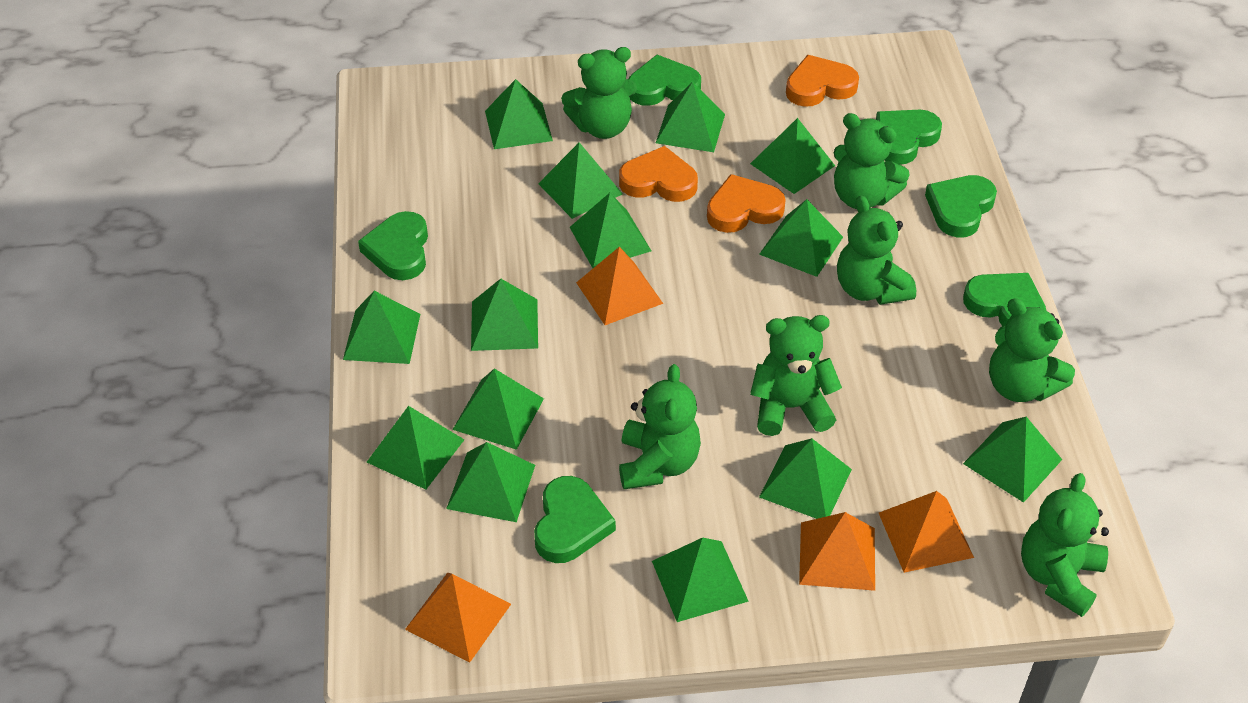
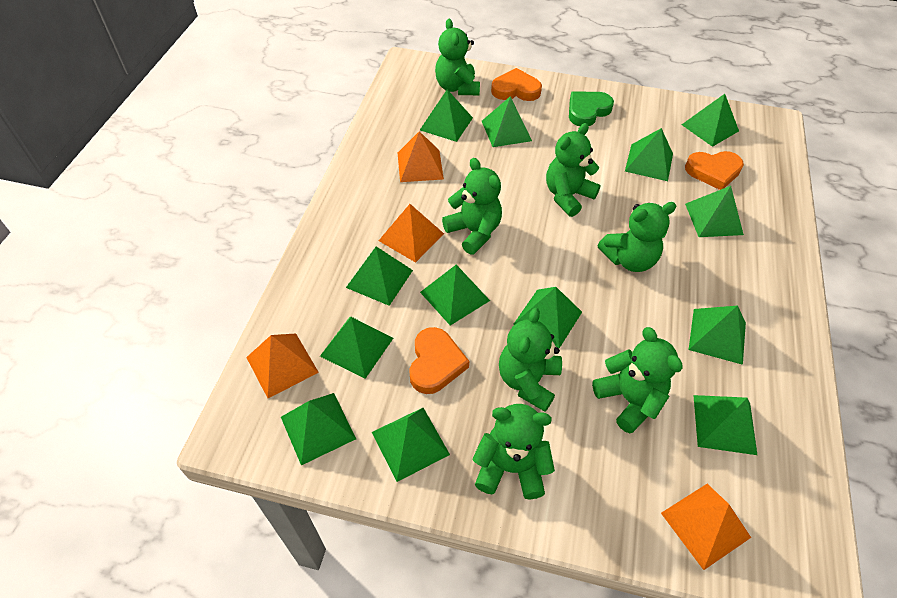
green heart: [358,211,428,280] [534,476,616,563] [628,55,701,106] [876,110,942,165] [925,175,997,237] [963,273,1046,326] = 6 -> [569,91,614,126] = 1
green pyramid: [343,291,420,364] [367,406,464,490] [446,442,535,522] [452,368,544,450] [471,279,538,351] [485,79,553,149] [538,142,623,219] [570,193,651,268] [652,538,749,622] [656,82,725,152] [750,118,835,194] [759,199,843,277] [759,438,852,519] [963,417,1062,503] = 14 -> [281,393,356,465] [320,317,393,379] [346,247,413,306] [372,408,450,482] [420,89,473,142] [420,265,490,326] [482,96,532,147] [514,287,582,348] [625,128,673,181] [682,94,739,147] [685,186,744,237] [689,305,746,365] [693,395,757,455] = 13

